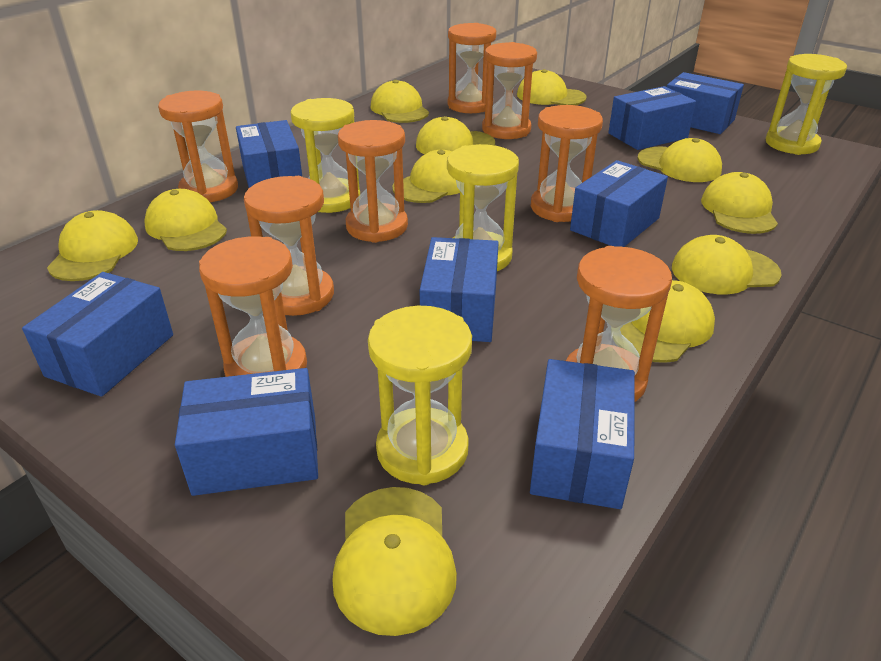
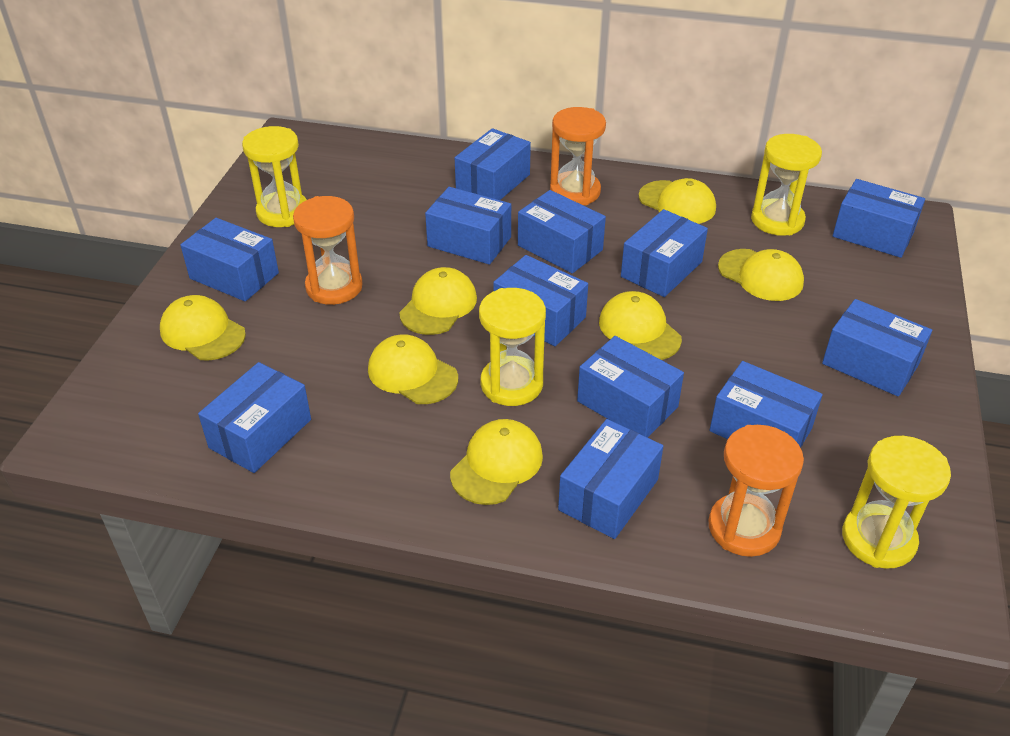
blue box: [22,272,173,397] [175,368,318,496] [236,120,302,188] [419,237,499,342] [530,359,635,509] [570,160,668,247] [608,86,696,150] [667,72,744,134] = 8 -> [180,218,279,301] [198,362,311,473] [425,187,511,265] [455,128,531,200] [493,255,588,346] [518,190,606,274] [558,419,663,539] [577,336,684,438] [621,209,708,297] [710,361,823,448] [822,299,932,397] [833,179,925,258] = 12
orange hourglass: [158,90,238,202] [199,236,307,377] [244,176,334,316] [338,120,408,243] [448,23,496,113] [482,42,537,139] [531,105,603,222] [566,246,672,402] = 8 -> [293,196,363,305] [550,107,606,205] [709,425,804,557] = 3
yellow cap: [47,210,138,281] [144,189,227,251] [332,487,457,636] [371,80,429,123] [392,150,460,203] [416,116,495,154] [517,69,587,105] [620,280,715,363] [637,138,722,182] [672,235,782,295] [701,172,778,234] = 11 -> [160,295,246,360] [368,334,458,404] [399,267,477,335] [450,419,543,505] [599,291,682,360] [639,178,716,224] [718,249,804,301] = 7

